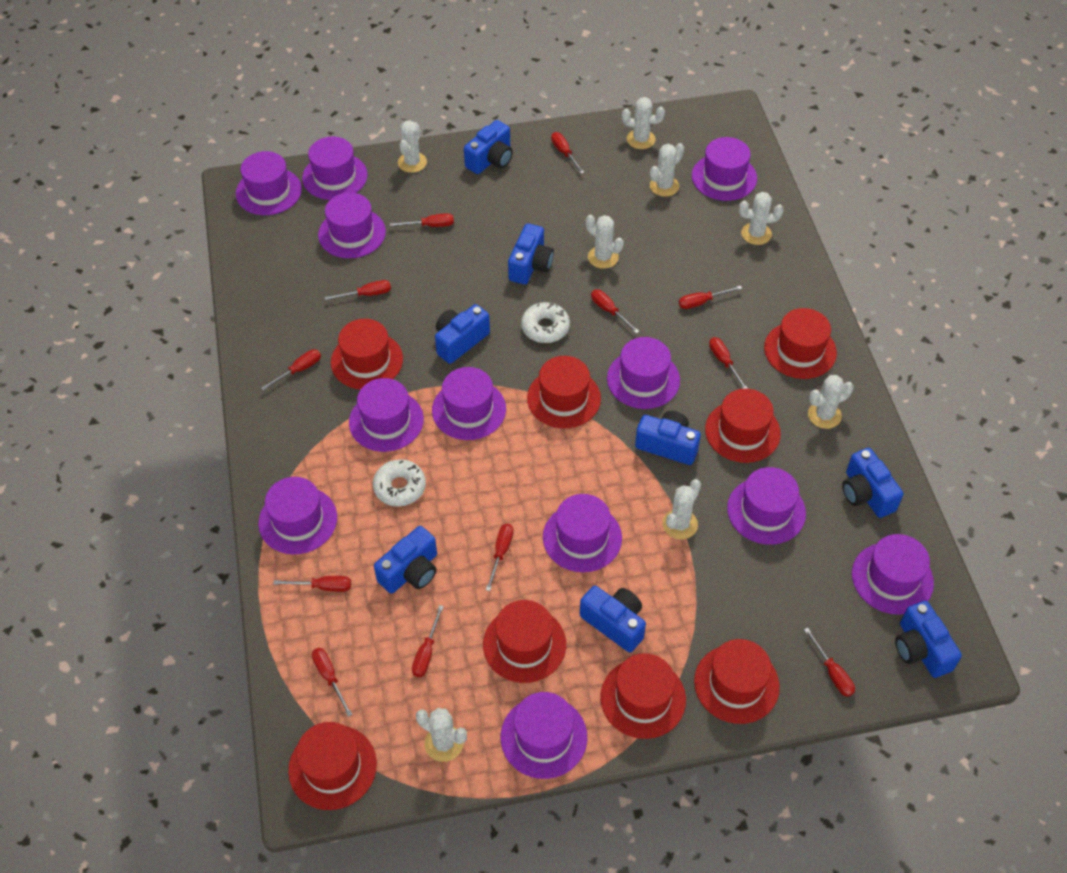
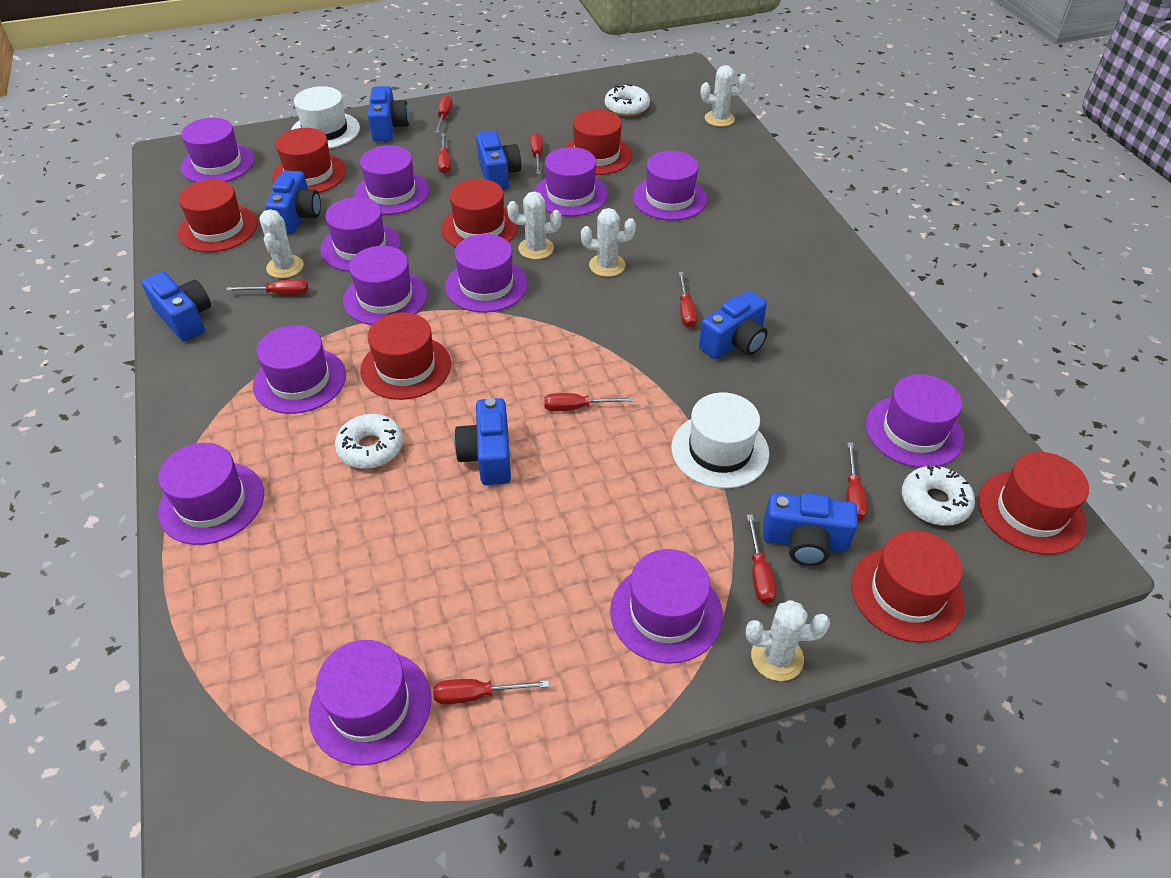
blue camera: [374,526,437,594] [435,304,490,364] [464,120,513,174] [508,223,554,285] [580,585,646,653] [635,411,701,465] [842,448,903,518] [895,601,962,678] = 8 -> [142,271,211,341] [265,171,321,234] [368,86,409,142] [454,398,511,485] [476,131,521,189] [699,291,768,359] [763,493,858,566] = 7
red hat: [288,722,377,810] [331,319,403,390] [483,600,566,683] [527,356,601,428] [600,653,686,739] [694,639,780,724] [705,389,781,463] [764,308,837,379] = 8 -> [178,179,258,252] [272,128,346,193] [360,312,451,400] [441,179,519,247] [565,110,632,175] [851,530,965,643] [978,452,1089,555] = 7
red screwdriver: [261,349,321,391] [273,576,351,592] [312,648,353,717] [324,280,391,300] [390,213,454,227] [412,605,444,677] [486,524,514,591] [551,132,584,174] [591,289,639,334] [679,286,742,309] [709,337,748,389] [804,628,855,697] = 12 -> [226,279,308,295] [433,679,549,704] [435,95,453,133] [438,133,451,174] [530,133,543,174] [544,393,634,411] [678,272,697,328] [747,514,776,604] [847,442,868,521] = 9
white cactus: [398,120,427,173] [416,708,467,762] [586,215,624,269] [622,97,665,149] [650,143,684,197] [662,479,701,540] [739,192,784,245] [808,375,854,429] = 8 -> [259,209,304,278] [507,192,562,260] [581,208,636,277] [701,65,747,127] [746,600,830,681] = 5
white donut: [373,459,426,507] [521,302,570,343] = 2 -> [335,414,403,469] [605,84,650,116] [902,465,975,526] = 3
white hat: none = 0 -> [291,86,360,149] [671,392,769,489] = 2

